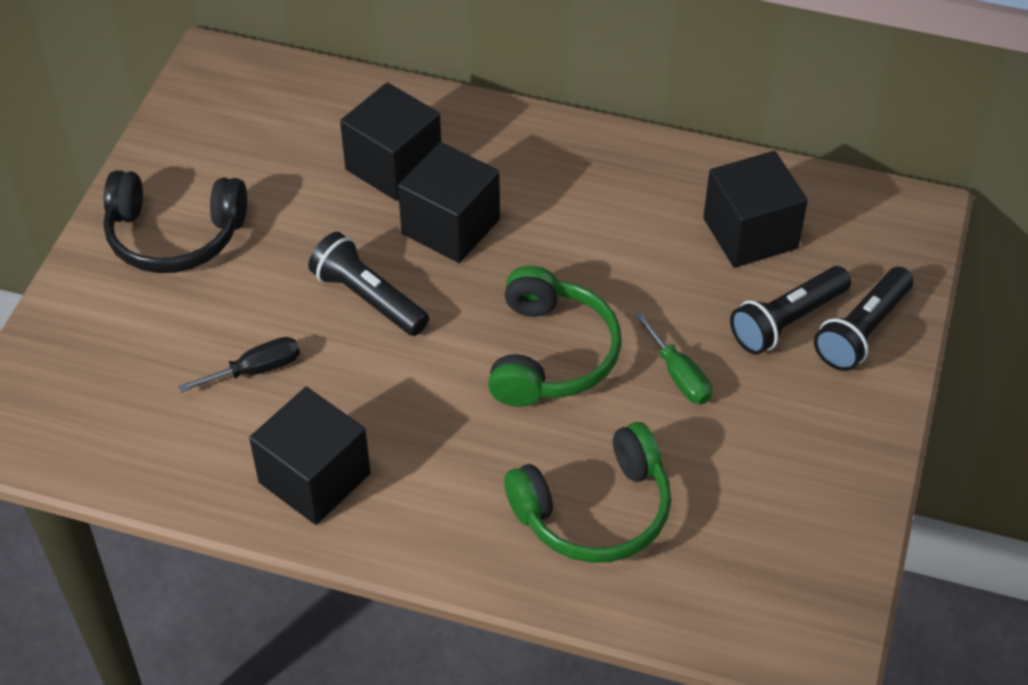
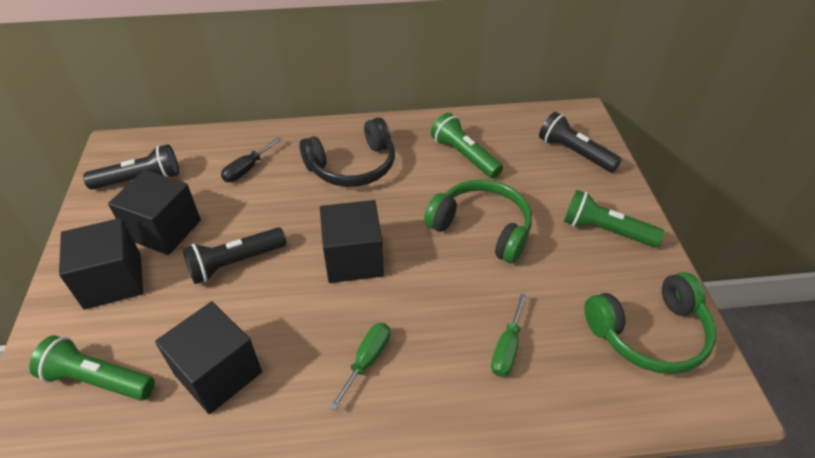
green flashlight: none = 0 -> [29,335,155,401] [431,113,503,179] [564,190,665,247] = 3
green screwdriver: [634,312,712,404] = 1 -> [330,323,390,410] [491,293,527,377] = 2

